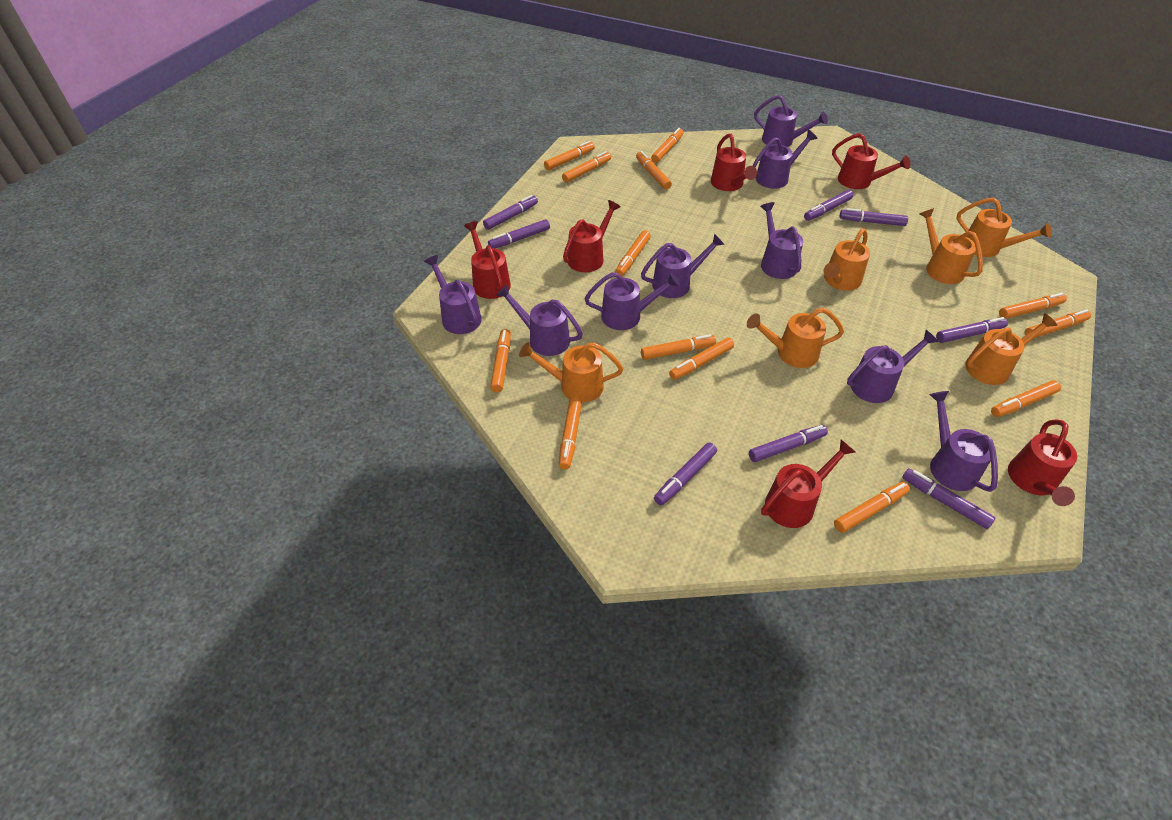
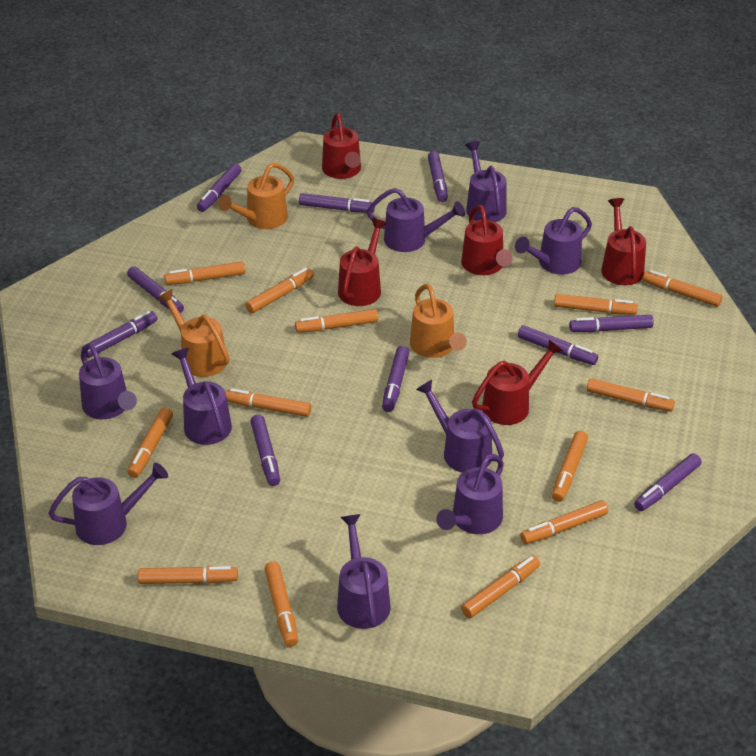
orange watering can: [519,342,623,403] [747,308,844,368] [823,228,870,291] [919,208,983,284] [956,198,1052,257] [965,313,1057,385] = 6 -> [157,289,229,377] [218,163,294,229] [410,284,467,358] = 3
purple marker: [483,195,538,230] [488,219,550,248] [654,443,717,505] [749,425,828,462] [804,190,853,221] [840,208,908,226] [902,468,995,529] [936,317,1008,343] = 8 -> [82,311,157,358] [127,266,184,313] [197,164,242,212] [250,415,280,486] [299,193,375,213] [382,346,409,412] [428,151,448,202] [518,325,598,365] [569,315,654,332] [634,453,701,511] = 10
red watering can: [464,221,511,299] [563,200,621,273] [711,134,757,191] [761,440,856,528] [832,133,910,189] [1008,419,1077,506] = 6 -> [322,113,361,179] [338,219,388,306] [461,205,513,275] [472,340,563,425] [601,198,646,285] = 5

